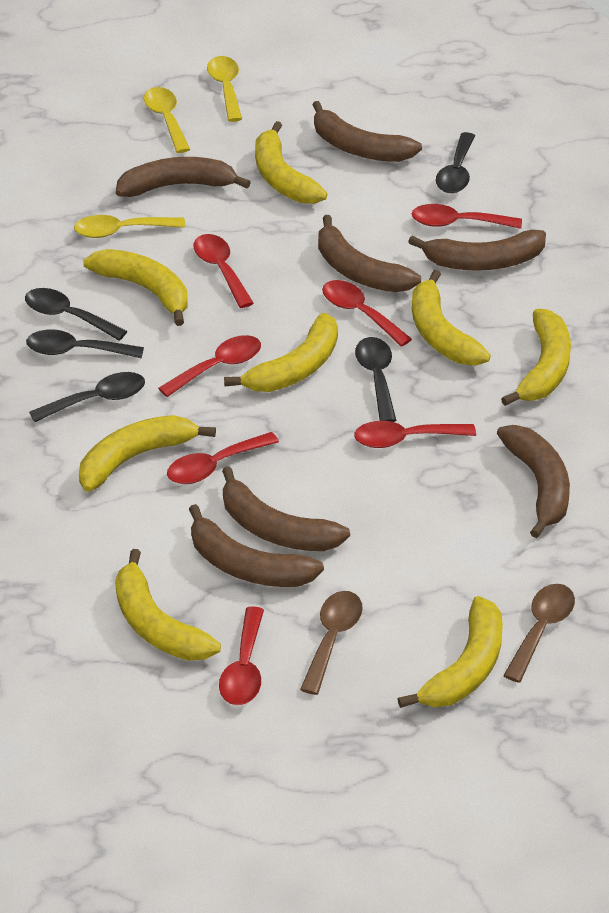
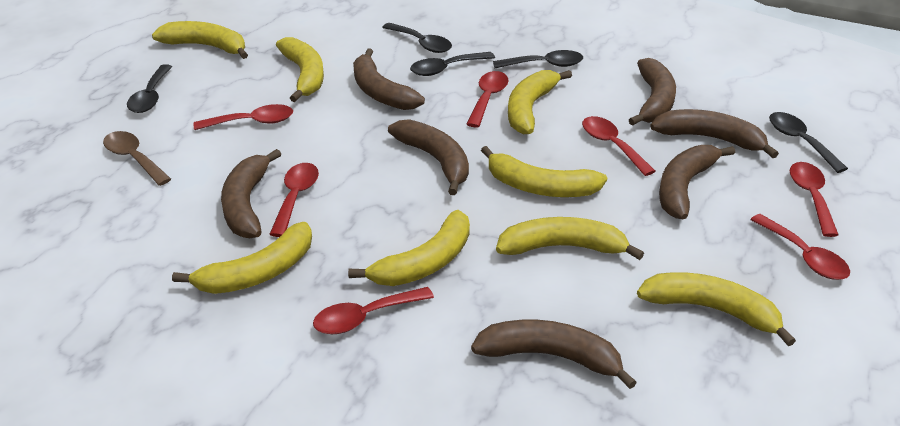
brown spoon: [300,591,363,695] [503,584,575,683] = 2 -> [103,131,171,186] = 1
yellow spoon: [74,215,185,238] [144,87,190,153] [207,56,242,122] = 3 -> none = 0

